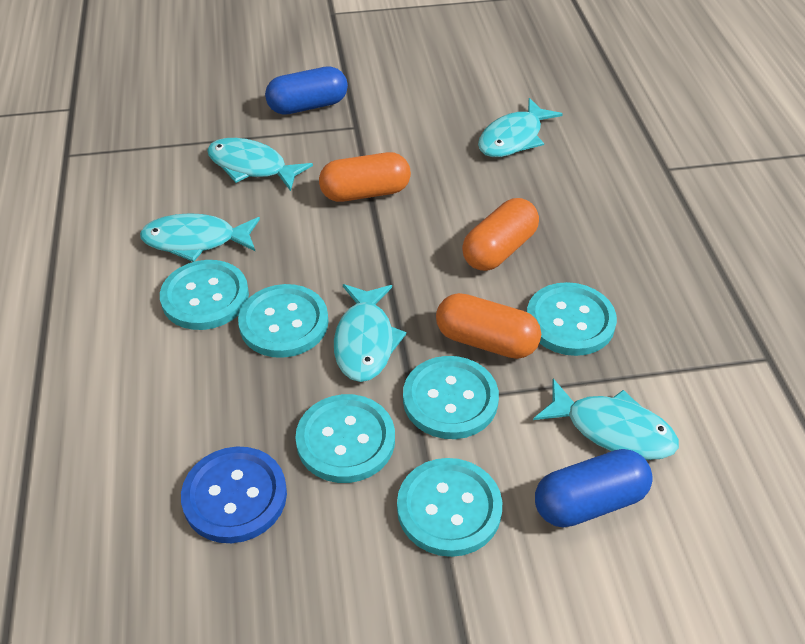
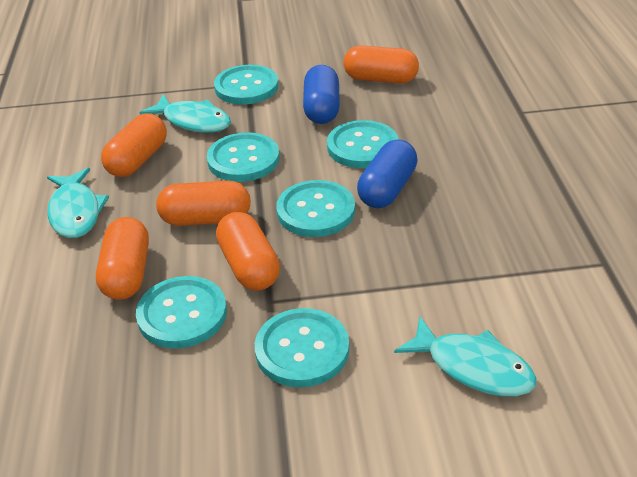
blue button: [181,447,287,543] = 1 -> none = 0
orange capsule: [319,152,411,202] [436,293,541,359] [462,198,539,271] = 3 -> [96,217,149,300] [101,113,167,177] [156,181,251,226] [216,212,280,291] [344,45,419,84] = 5
turquoise fish: [140,213,260,262] [207,138,313,191] [334,284,407,382] [478,98,563,157] [533,379,679,460] = 5 -> [47,168,109,238] [139,94,231,133] [394,316,537,397] = 3

